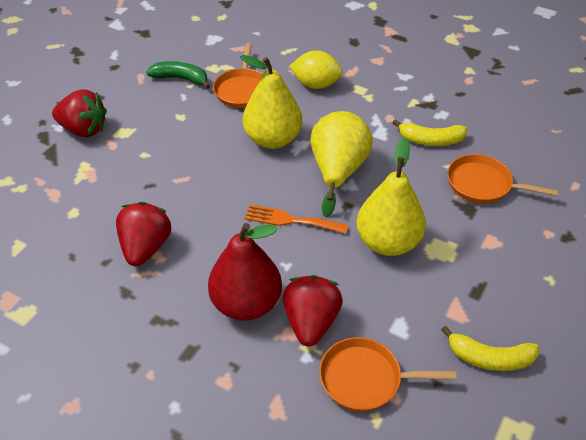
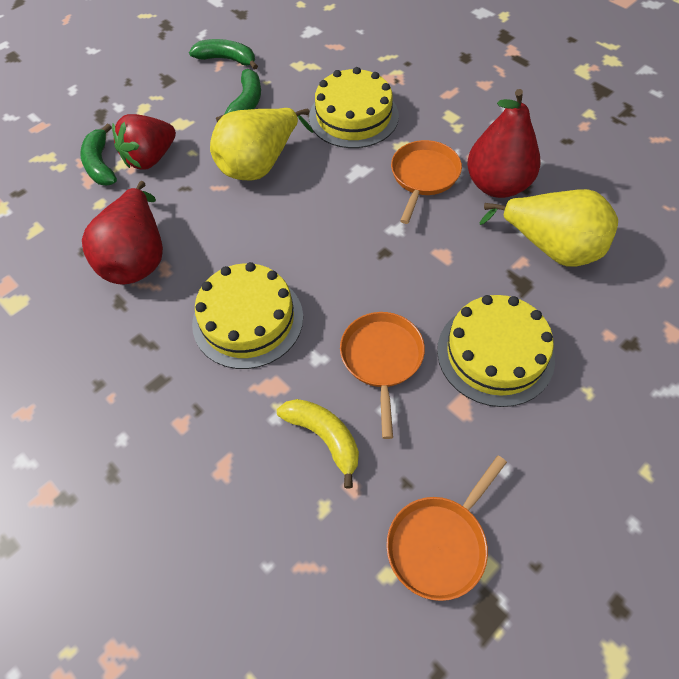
green banana: [146,61,210,89] = 1 -> [80,123,117,185] [189,39,258,70] [216,69,261,122] = 3
orange fork: [245,204,348,234] = 1 -> none = 0
red pear: [208,223,282,321] = 1 -> [82,181,163,284] [467,89,540,198] = 2
red strawberry: [52,89,107,137] [116,202,171,266] [283,275,343,346] = 3 -> [112,114,176,170] = 1
yellow banana: [393,119,467,146] [441,326,539,371] = 2 -> [277,399,359,488] = 1
yellow cake: none = 0 -> [192,262,303,369] [309,67,399,148] [437,295,555,407] = 3
yellow lemon: [289,50,343,89] = 1 -> none = 0
yellow pear: [240,55,302,149] [310,111,373,218] [356,137,426,256] = 3 -> [210,108,313,180] [480,189,618,267] = 2

